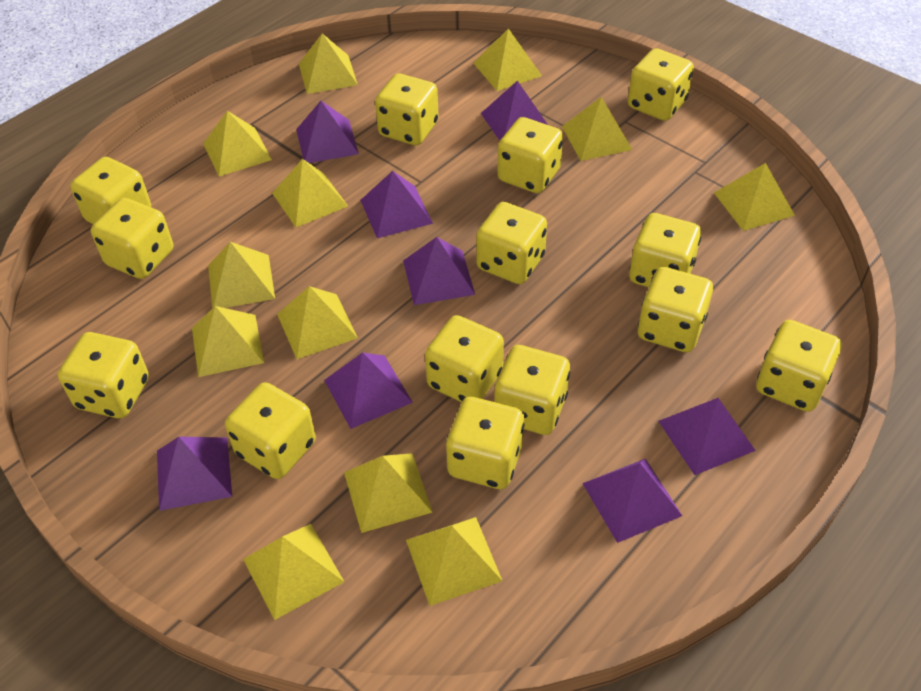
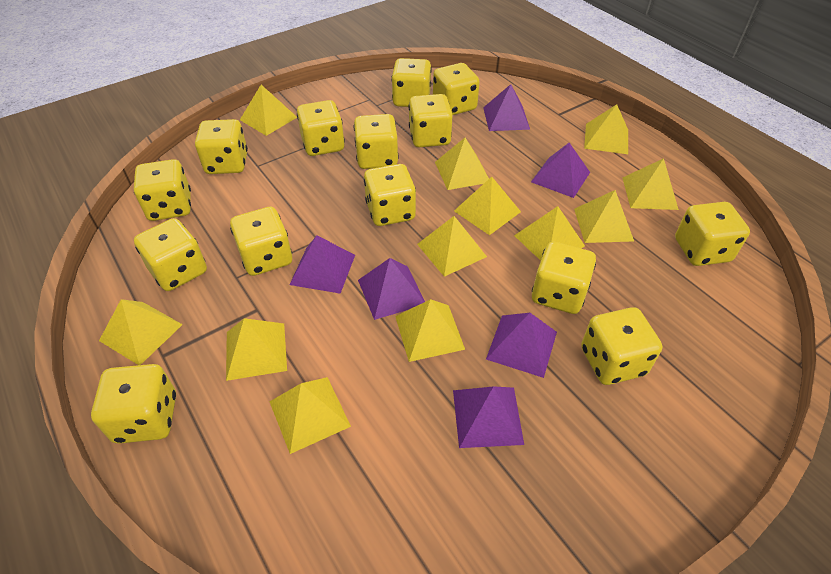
purple pyramid: [157,437,232,511] [296,101,359,163] [324,353,413,429] [360,171,433,238] [403,237,475,305] [481,81,548,141] [582,458,682,543] [658,398,756,475] = 8 -> [289,235,355,294] [358,258,425,320] [453,386,524,448] [483,84,530,131] [486,313,557,378] [531,143,590,198] = 6

